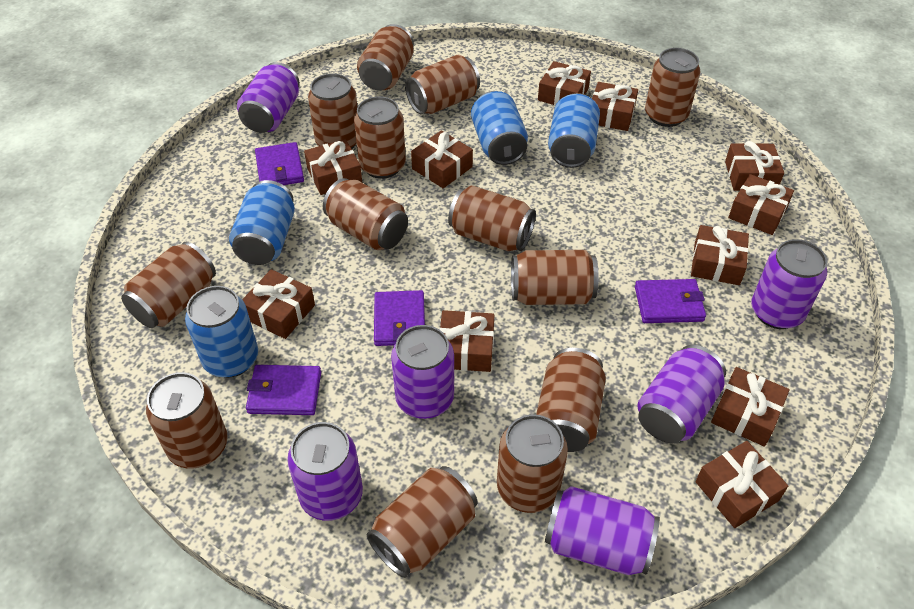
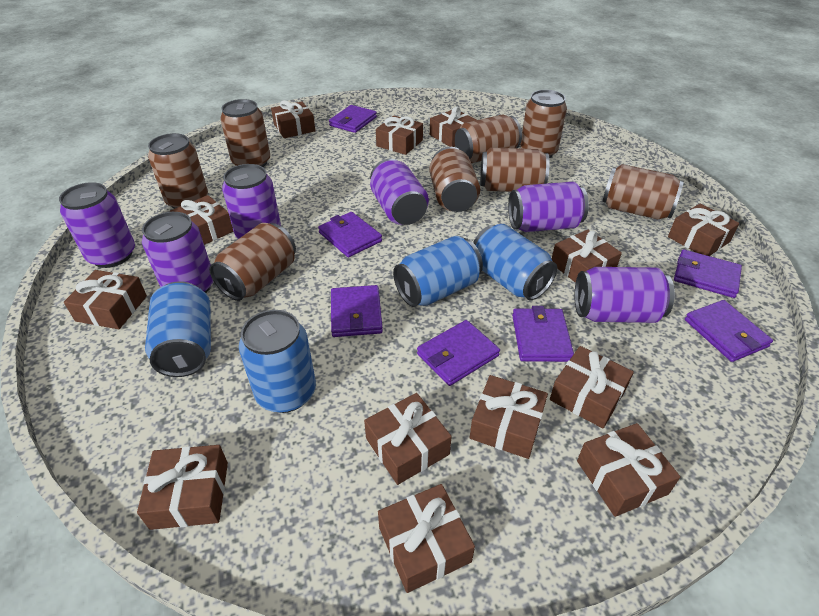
brown can: [121,242,216,328] [146,372,228,469] [308,73,357,149] [323,178,408,250] [354,96,406,179] [357,24,414,90] [367,466,478,578] [405,55,480,114] [448,185,536,251] [497,414,568,513] [511,250,599,305] [536,348,606,452] [645,48,701,127] = 13 -> [148,133,208,209] [209,223,296,301] [220,99,270,167] [429,147,480,212] [455,115,522,163] [480,147,550,192] [520,90,567,158] [602,164,684,219] = 8
brown gift: [242,269,315,339] [304,139,362,195] [411,130,473,188] [439,310,494,372] [538,61,591,106] [592,82,638,131] [691,225,749,285] [695,441,788,528] [711,367,790,447] [725,141,784,191] [728,174,794,235] = 11 -> [64,270,147,329] [137,445,228,530] [169,195,234,245] [271,100,315,138] [364,393,452,485] [376,116,423,155] [378,484,475,593] [430,106,476,147] [470,375,548,459] [550,346,634,428] [552,230,622,283] [577,423,680,517] [668,204,739,256] = 13
purple wallet: [246,365,321,415] [255,142,304,185] [374,290,425,346] [635,279,706,323] = 4 -> [318,212,382,257] [329,105,377,133] [331,285,383,337] [417,320,500,386] [512,306,574,362] [674,249,742,298] [685,300,773,362] = 7

